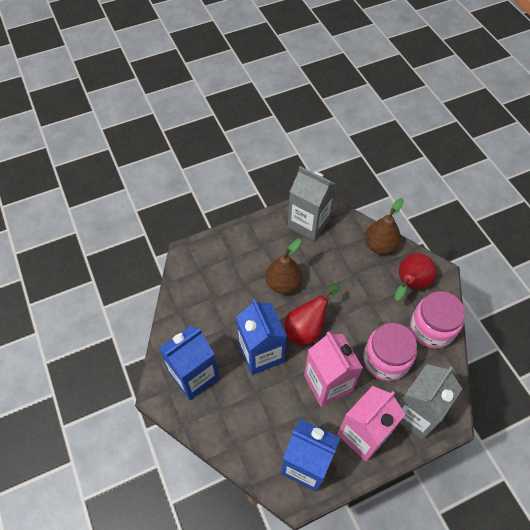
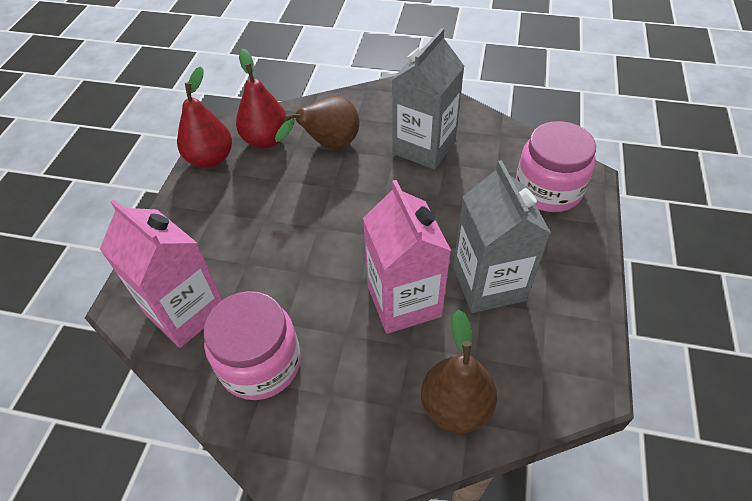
blue carton: [159,325,219,400] [236,299,287,375] [281,419,340,492] = 3 -> none = 0

